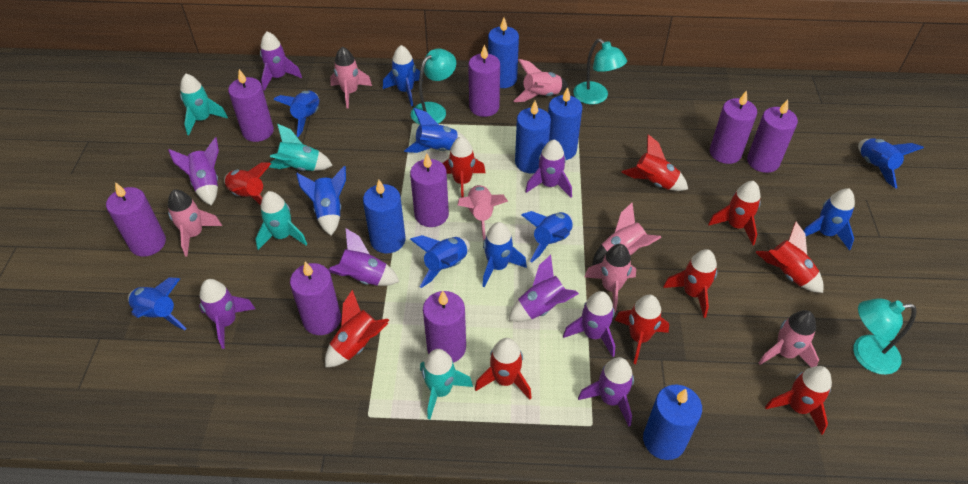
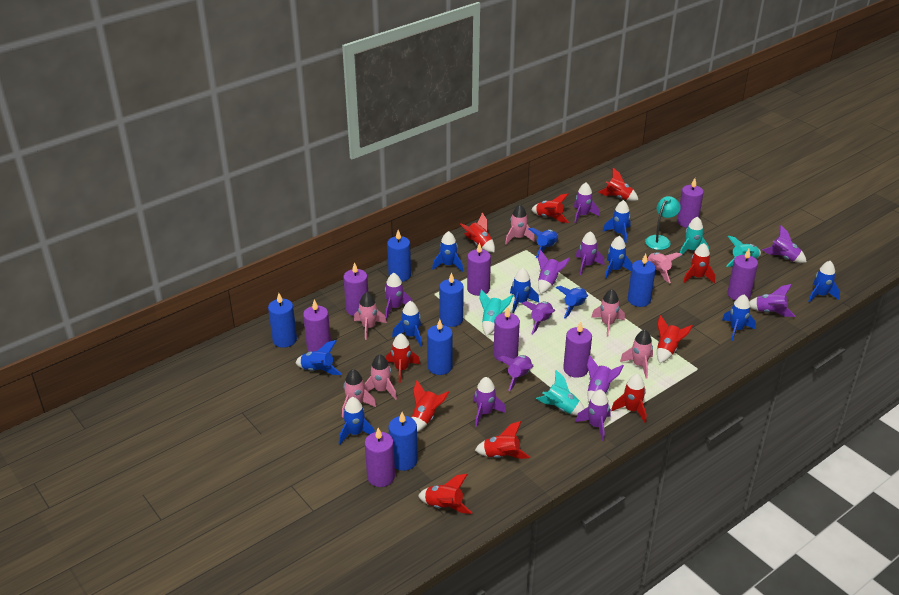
blue candle: [363,180,405,253] [488,18,519,88] [515,100,551,174] [548,87,582,160] [643,385,702,460] = 5 -> [268,293,297,348] [387,230,411,282] [388,412,418,471] [427,319,453,375] [439,272,464,327] [628,254,656,307] = 6
blue rocket: [128,278,187,330] [273,91,320,137] [296,166,346,236] [383,45,423,106] [404,108,465,153] [410,235,470,288] [482,222,527,287] [522,211,573,262] [804,189,855,250] [858,138,924,188] = 10 -> [295,340,342,375] [339,397,375,445] [392,301,422,347] [432,231,463,272] [510,268,539,313] [529,228,558,258] [555,286,588,318] [603,200,630,243] [605,236,633,278] [722,294,756,341] [808,261,840,303] = 11
purple rocket: [168,137,219,205] [199,279,255,349] [260,32,302,91] [328,228,399,286] [509,255,579,322] [525,139,572,198] [563,291,615,357] [578,357,634,426] = 8 -> [385,273,413,318] [473,377,506,427] [498,355,533,391] [522,301,555,334] [538,250,570,294] [574,182,599,223] [575,389,611,441] [576,231,604,275] [587,355,624,402] [749,284,795,317] [762,225,807,263] = 11
turquoise lamp: [411,49,456,125] [573,39,627,104] [853,298,917,375] = 3 -> [645,196,681,250] = 1

